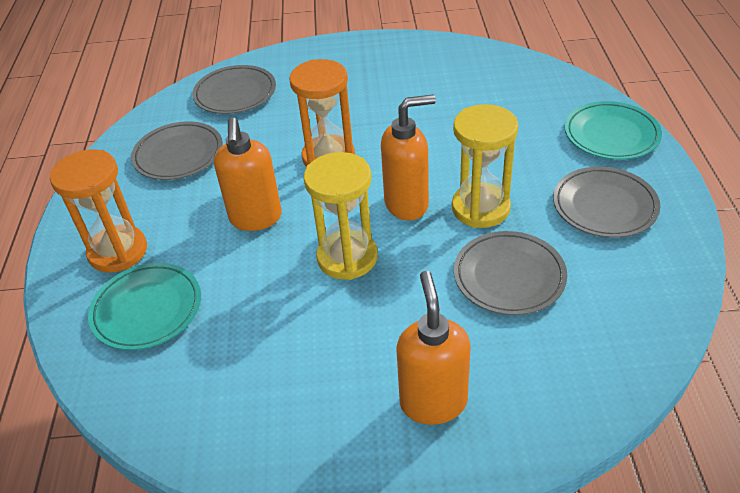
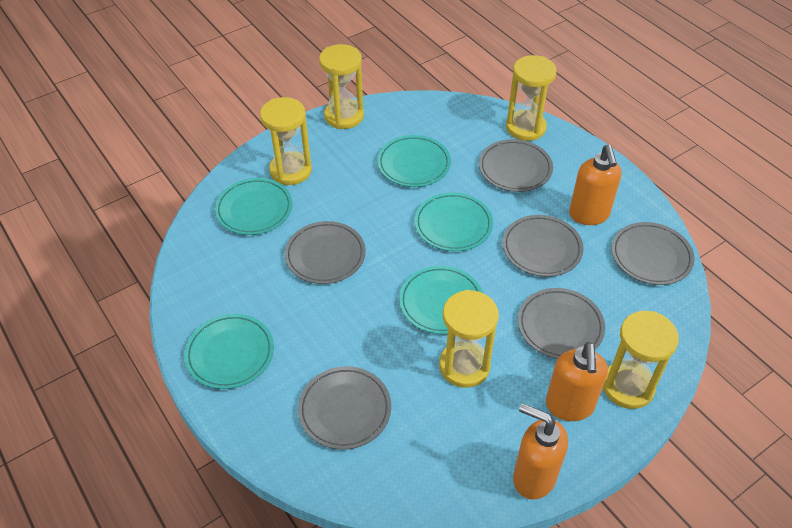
grey plate: [131,122,223,180] [192,65,276,114] [454,231,567,315] [553,167,660,238] = 4 -> [285,221,366,284] [298,366,391,450] [479,139,553,192] [502,215,584,277] [518,288,605,359] [612,222,695,285] = 6
orange hourglass: [50,150,147,273] [289,59,355,167] = 2 -> none = 0
turquoise plate: [88,263,201,350] [565,101,662,160] = 2 -> [184,314,274,389] [215,178,293,235] [377,135,451,187] [399,266,483,334] [415,192,493,252] = 5
yellow hourglass: [304,152,378,280] [452,104,518,228] = 2 -> [260,97,312,185] [319,44,364,129] [439,290,499,388] [506,55,557,141] [603,311,679,409] = 5

